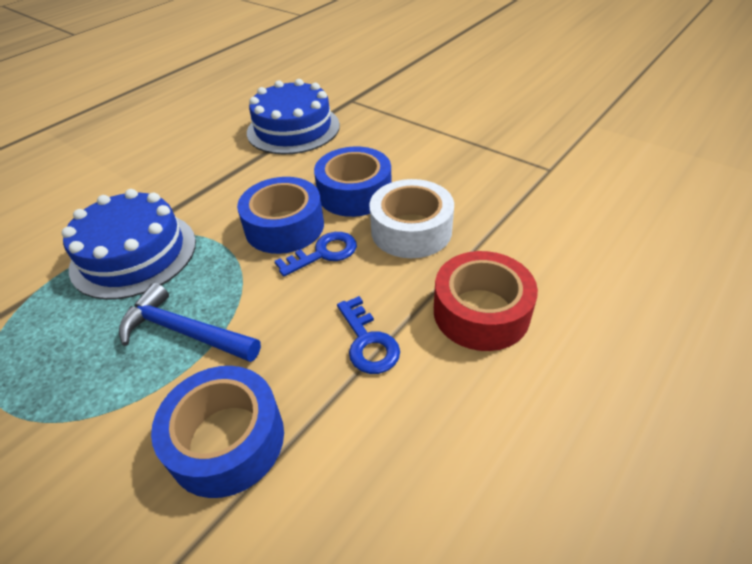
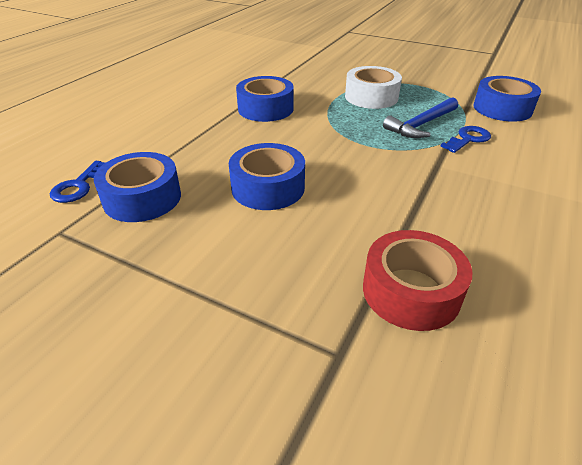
blue cake: [62,189,196,300] [247,79,340,154] = 2 -> none = 0
blue tape: [151,366,284,498] [237,177,324,254] [314,147,392,217] = 3 -> [94,152,181,222] [229,143,305,210] [236,76,294,122] [473,76,541,122] = 4

